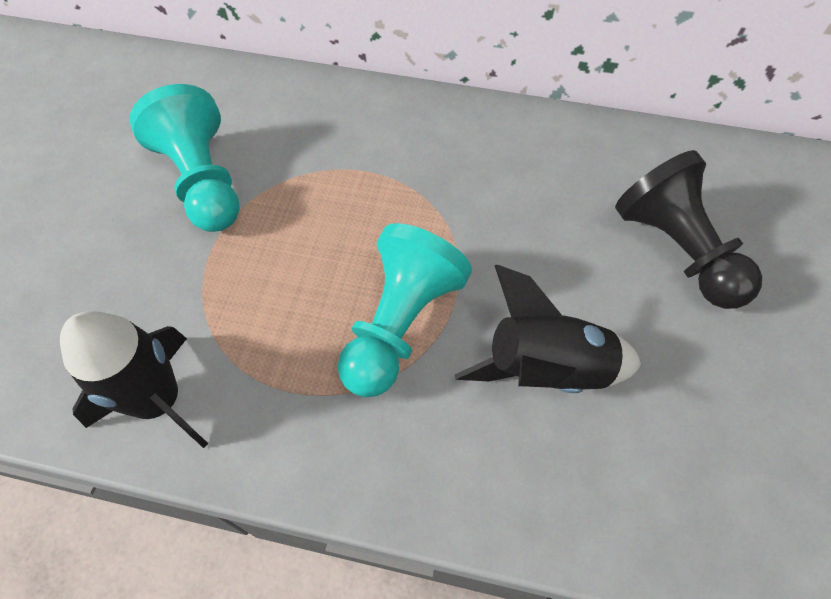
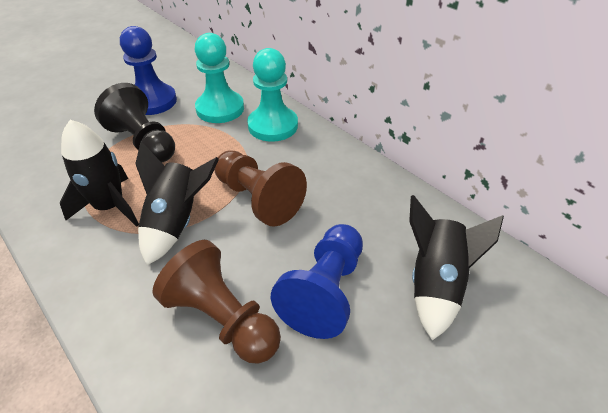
black rocket: [60,311,208,448] [455,265,641,393] = 2 -> [60,120,139,227] [135,141,219,265] [409,195,504,340] = 3
blue pawn: none = 0 -> [120,26,177,115] [271,224,363,339] = 2
brown pawn: none = 0 -> [152,240,281,364] [214,150,307,226] = 2

